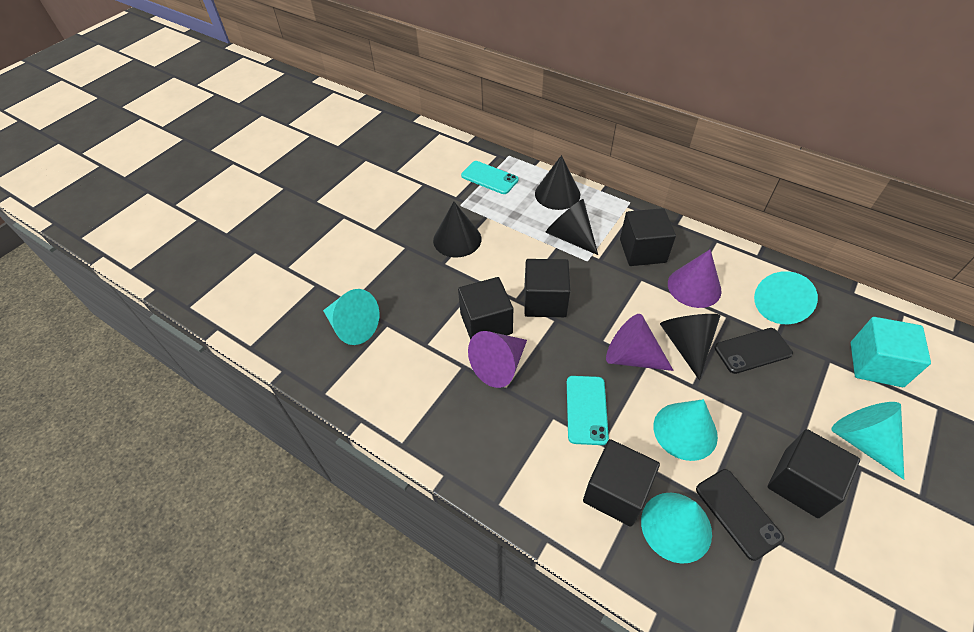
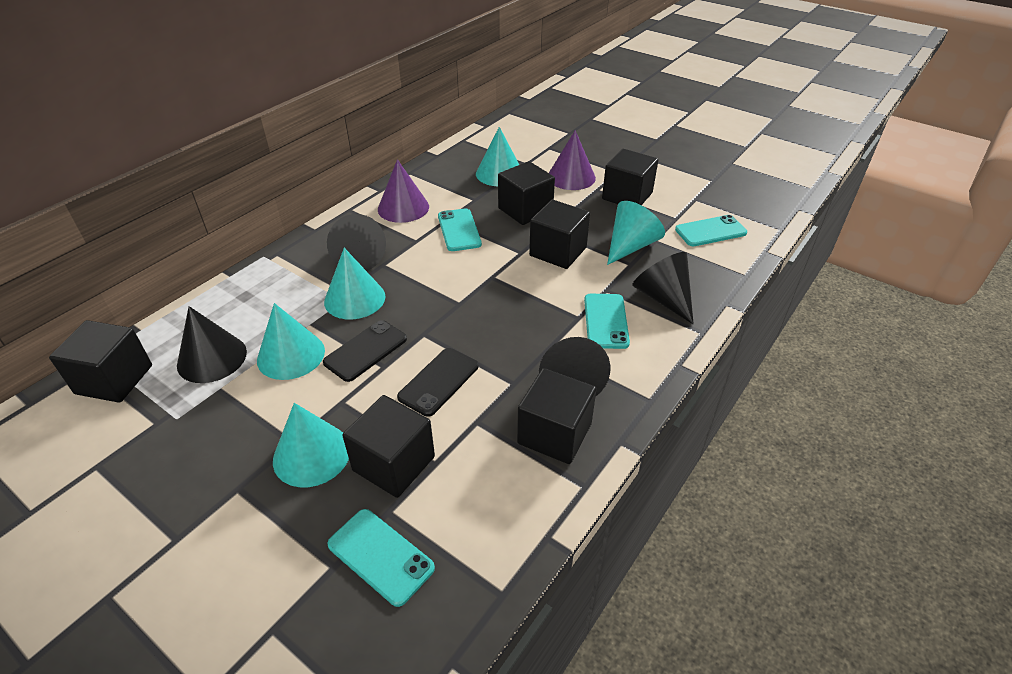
black cube: [458,277,513,340] [524,259,570,317] [583,439,660,527] [620,208,676,266] [768,429,860,518] = 5 -> [49,320,152,403] [342,395,435,498] [498,161,555,225] [517,368,596,464] [529,200,590,269] [602,149,658,205] = 6
purple cone: [468,331,527,388] [606,314,674,371] [668,249,721,308] = 3 -> [378,159,429,223] [549,130,596,190] = 2
turquoise cube: [851,317,931,387] = 1 -> none = 0
turquoise phone: [461,161,518,194] [567,376,609,445] = 2 -> [328,509,435,607] [438,208,482,251] [584,294,630,349] [675,215,747,246] = 4

